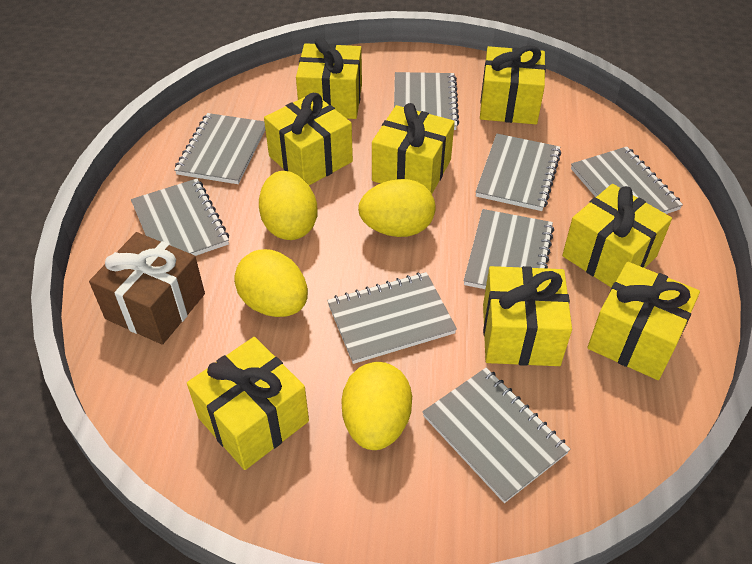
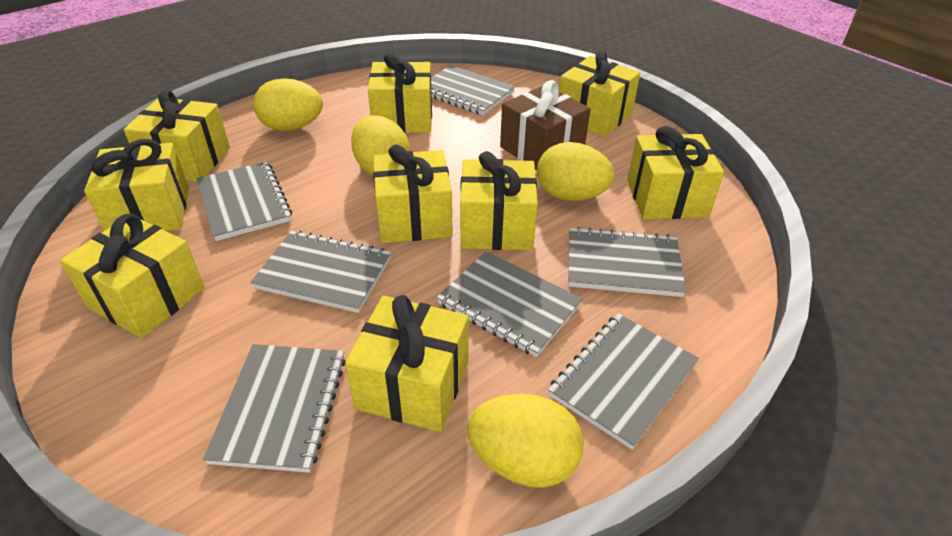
grey notebook: [131,179,229,256] [174,113,265,184] [327,272,457,364] [394,72,459,130] [422,368,570,503] [464,209,554,289] [476,134,561,211] [571,147,683,214] = 8 -> [196,161,292,241] [203,344,345,473] [250,230,391,313] [431,65,515,115] [436,251,583,357] [548,313,699,450] [568,227,686,297] = 7
yellow gift: [187,337,309,470] [264,93,353,185] [296,37,362,119] [372,103,455,194] [480,45,546,124] [483,266,572,366] [562,184,672,288] [587,262,700,380] = 8 -> [60,214,205,338] [84,139,189,231] [124,90,230,182] [345,295,469,432] [368,52,432,133] [373,144,453,243] [460,151,538,250] [559,50,640,137] [627,126,724,219] = 9

